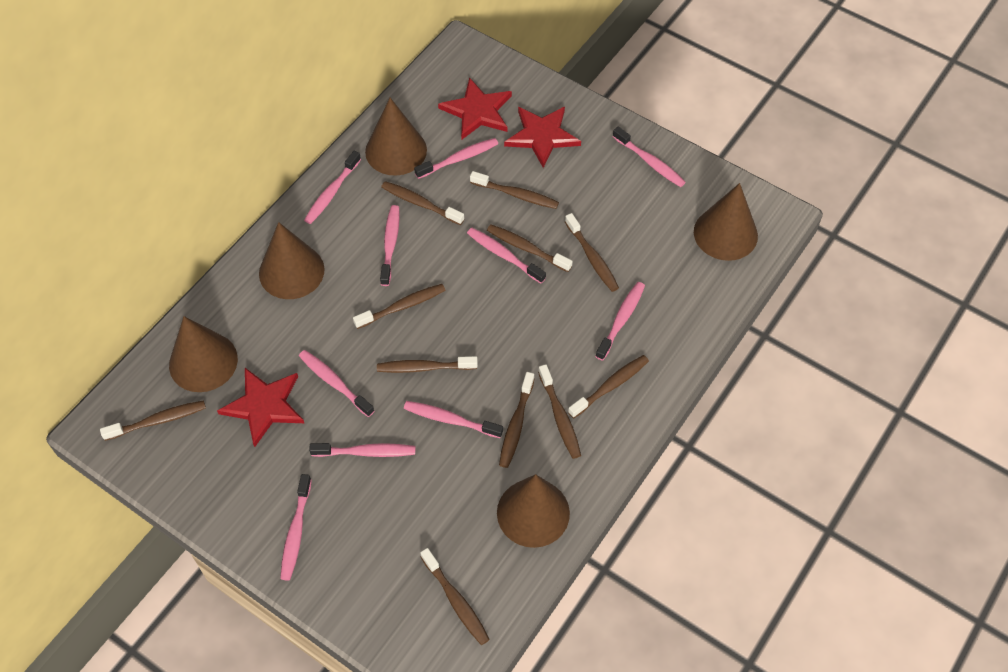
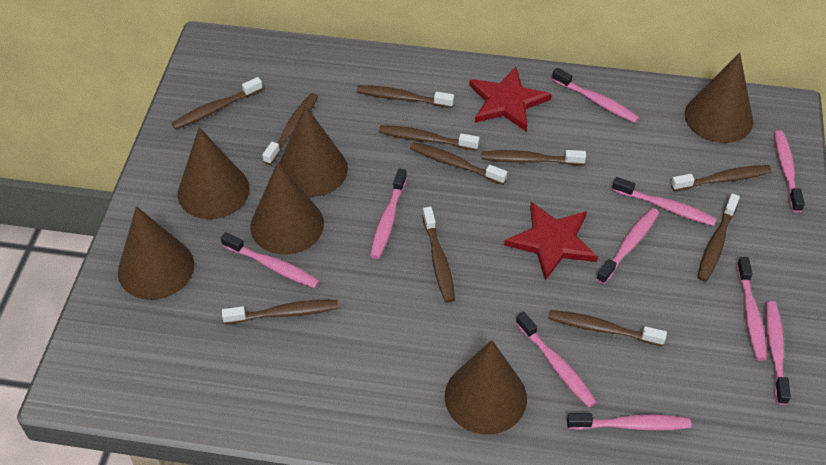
brown cone: [169,316,238,392] [259,222,325,299] [365,98,427,176] [497,474,570,548] [694,183,758,261] = 5 -> [118,206,194,300] [178,127,249,219] [250,162,324,255] [279,105,348,197] [445,340,527,434] [685,52,753,143] = 6
red star: [217,368,304,447] [438,77,512,140] [504,107,581,168] = 3 -> [469,67,552,132] [504,202,598,281] = 2

